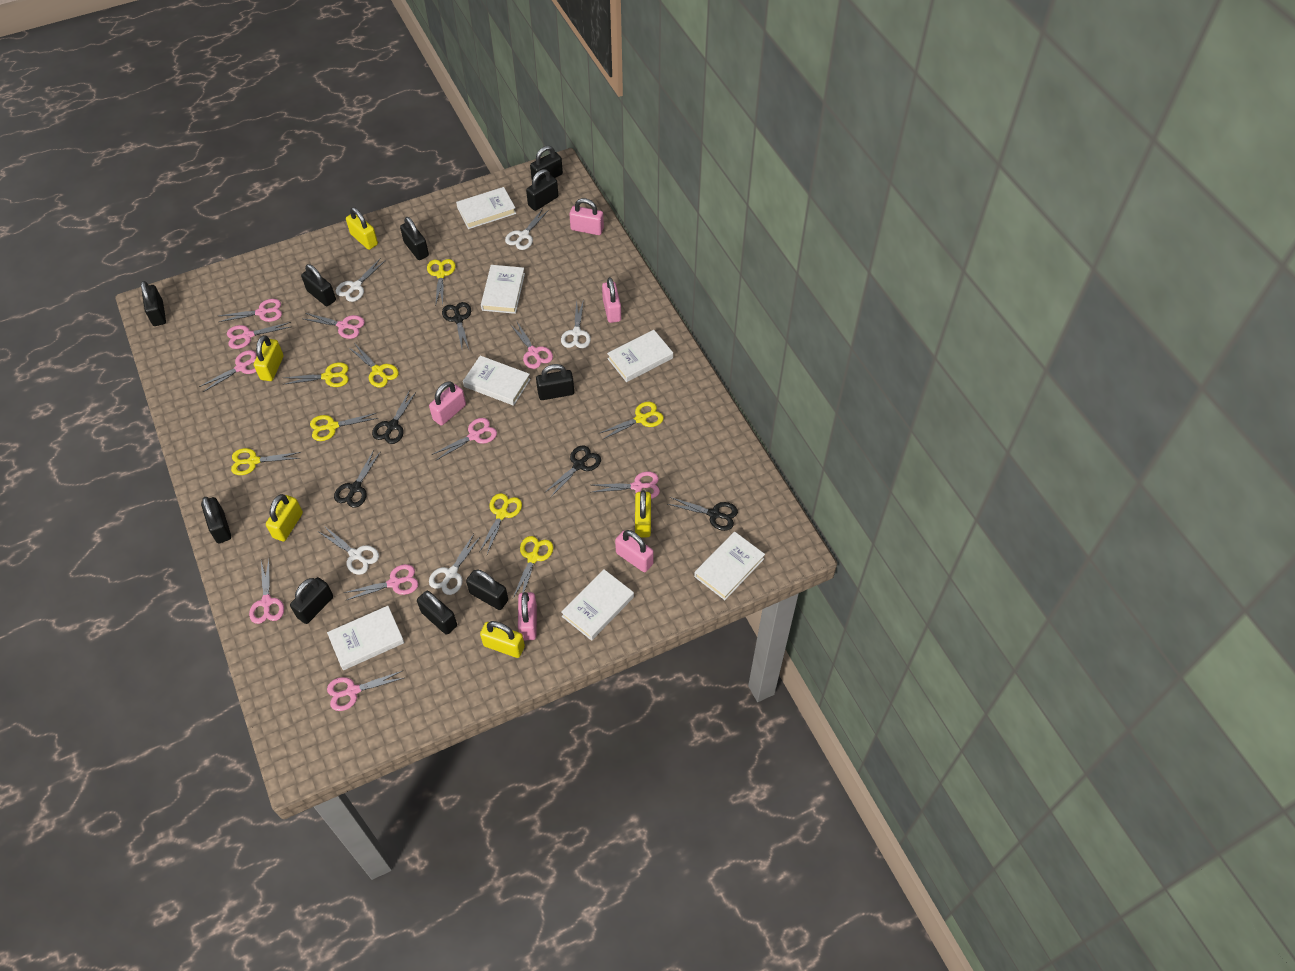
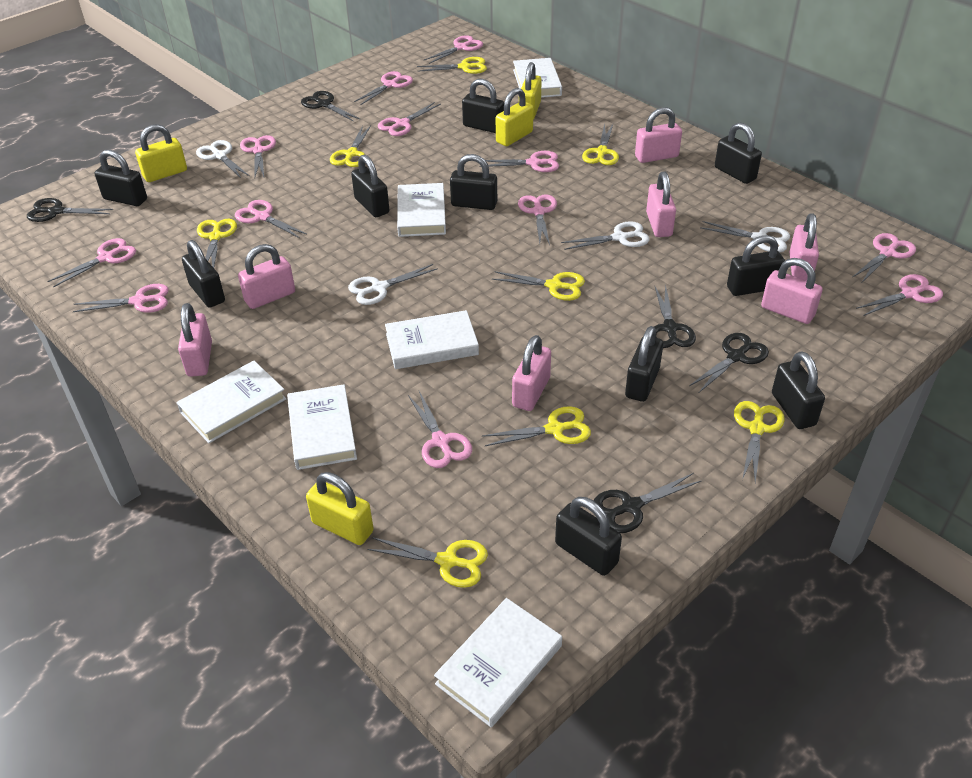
pink padlock: [429,381,466,426] [518,592,537,640] [569,198,604,235] [602,277,621,323] [615,530,654,572] = 5 -> [178,303,212,377] [238,244,295,309] [512,335,551,411] [635,107,682,163] [646,172,676,237] [761,258,822,324] [790,213,819,281] = 7
pink scissors: [199,350,256,392] [219,299,282,322] [227,322,291,349] [249,560,284,624] [304,313,365,339] [327,670,404,711] [344,564,418,601] [432,418,497,460] [510,322,553,369] [592,471,660,499] = 10 -> [47,238,136,288] [73,284,169,313] [235,200,306,238] [240,135,276,177] [354,71,413,105] [378,102,441,136] [408,391,472,468] [424,35,483,64] [480,151,559,172] [518,194,557,245] [853,233,916,282] [856,274,943,316] = 12
white book: [327,606,405,670] [456,187,516,229] [463,356,530,406] [481,265,525,314] [561,569,634,641] [607,330,673,382] [694,531,765,600] = 7 -> [177,361,287,443] [287,384,357,470] [385,310,479,369] [397,183,446,237] [434,598,562,727] [513,58,562,98] = 6
white scissors: [319,526,379,575] [336,258,386,302] [429,534,481,595] [505,209,549,250] [561,299,591,348] = 5 -> [196,140,249,178] [348,264,438,305] [561,221,650,250] [700,221,790,252] = 4
yellow padlock: [254,335,284,381] [266,494,303,541] [346,207,378,250] [480,621,525,658] [635,490,651,537] = 5 -> [135,124,187,182] [306,472,374,545] [496,88,533,146] [521,62,542,120] = 4

